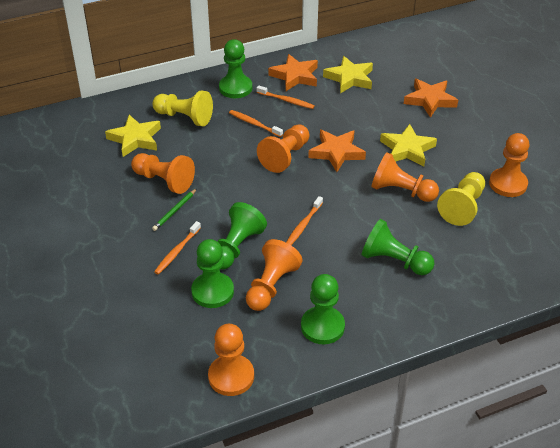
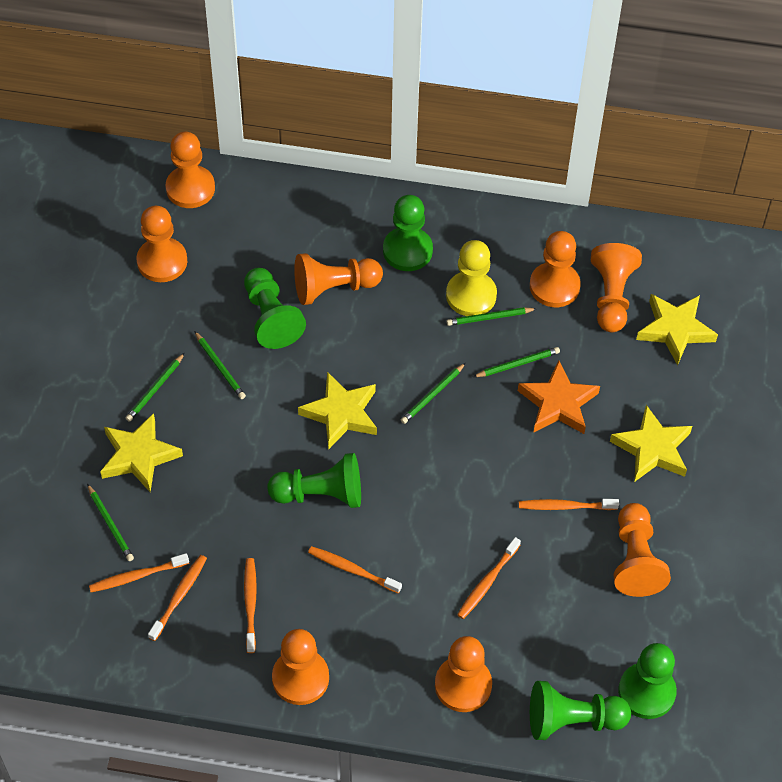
green pencil: [152,189,197,231] = 1 -> [87,484,134,561] [126,353,185,422] [194,331,246,399] [401,363,465,424] [446,307,536,326] [473,347,560,377] = 6
orange pawn: [131,153,195,194] [208,324,254,396] [246,239,303,311] [257,124,310,173] [371,152,439,202] [489,133,530,197] = 6 -> [136,206,187,282] [166,132,215,208] [272,629,329,705] [294,253,383,305] [435,636,492,712] [530,231,581,307] [591,243,642,332] [614,503,671,597] = 8
orange star: [268,54,318,91] [308,130,366,172] [404,79,458,118] = 3 -> [518,361,600,434] = 1
orange toothbrush: [154,221,201,275] [229,110,283,137] [257,85,315,109] [286,196,323,245] = 4 -> [89,553,189,592] [148,555,207,641] [244,558,257,653] [308,546,402,594] [457,537,521,619] [519,499,619,510] = 6
yellow pawn: [153,91,213,126] [437,172,485,226] = 2 -> [446,240,497,316] = 1
yellow star: [105,115,161,157] [323,56,373,93] [380,124,437,167] = 3 -> [100,413,183,492] [298,372,377,449] [610,405,692,482] [636,294,718,365] = 4

